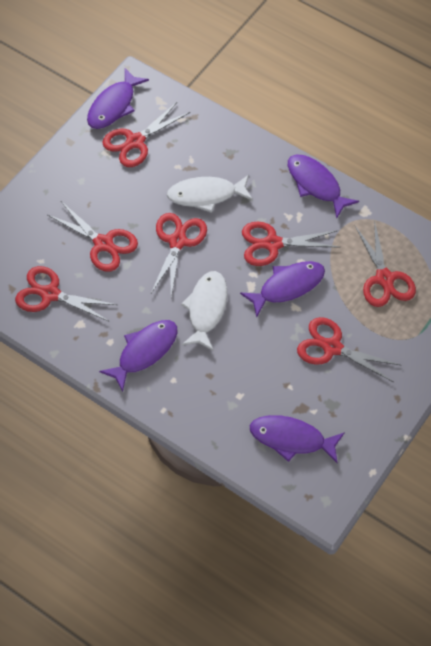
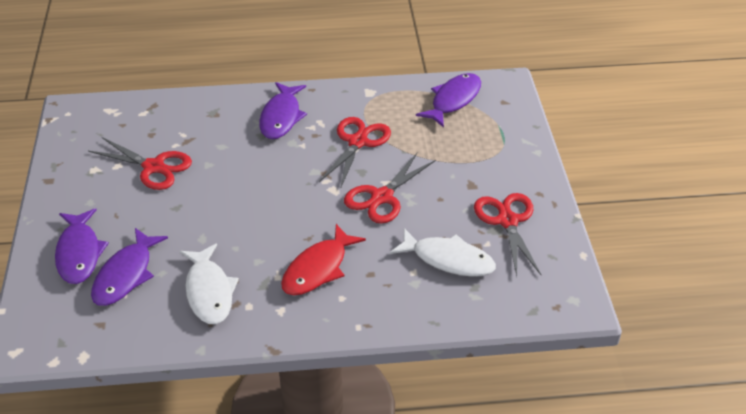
purple fish: [87,68,149,129] [99,320,177,392] [240,261,325,318] [250,415,344,463] [288,154,359,219] = 5 -> [55,208,109,284] [91,228,168,306] [259,82,307,139] [416,73,481,128] = 4
red fish: none = 0 -> [281,224,366,295] = 1
red scissors: [15,266,117,322] [48,201,138,272] [102,102,190,167] [151,213,207,297] [242,222,341,266] [297,317,400,382] [355,220,416,307] = 7 -> [88,137,192,190] [319,117,391,189] [344,153,436,224] [474,193,541,276] = 4

